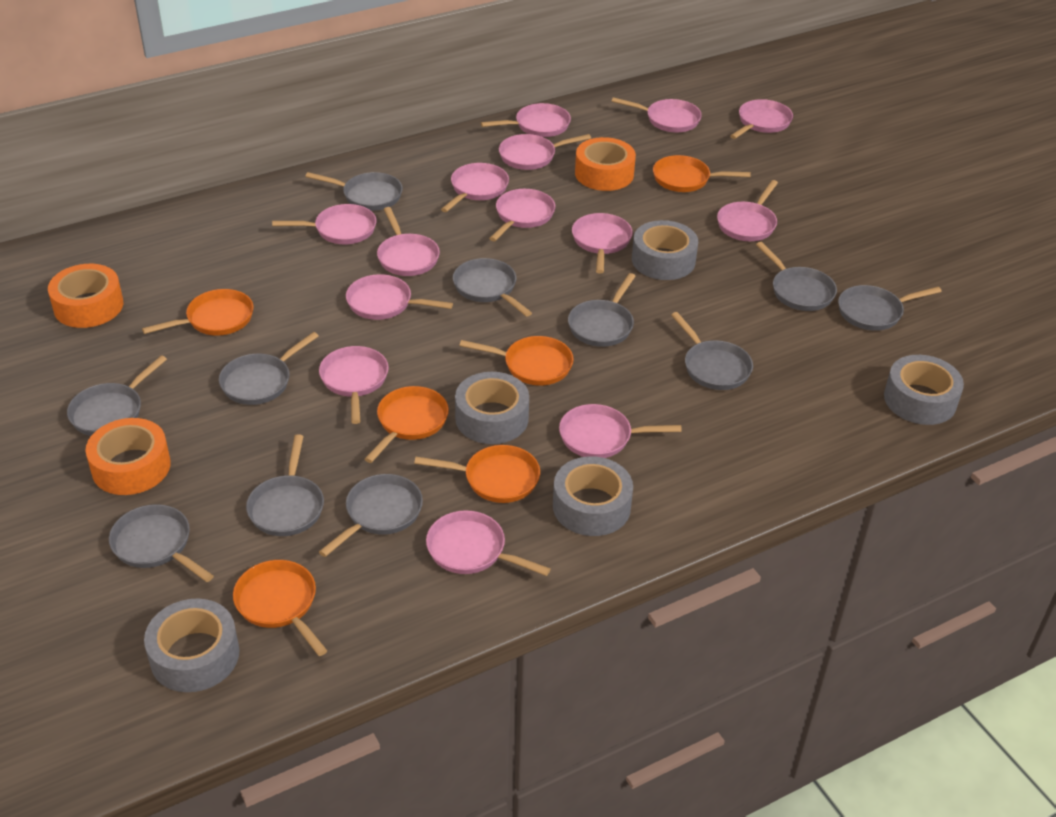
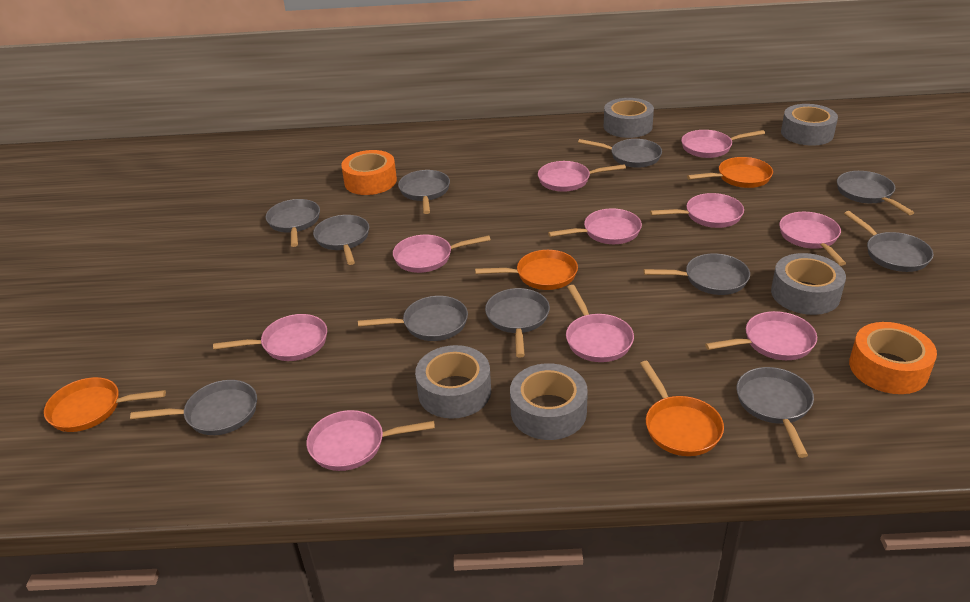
orange pan: [142,289,254,336] [233,560,327,656] [364,386,449,463] [414,445,540,503] [459,336,574,386] [653,155,751,192] = 6 -> [44,377,166,432] [475,250,578,290] [640,361,724,456] [687,157,773,188] = 4
orange tape: [48,264,123,328] [86,418,171,495] [575,137,636,191] = 3 -> [341,150,397,195] [849,322,937,394] = 2
pink pan: [272,204,376,244] [319,346,389,424] [346,274,453,320] [377,207,440,276] [426,510,550,576] [441,163,509,212] [481,103,571,137] [489,189,555,241] [499,134,591,170] [559,404,682,458] [572,213,633,274] [611,97,702,133] [717,180,778,241] [730,99,793,139] = 14 -> [213,314,327,361] [306,410,435,471] [393,235,490,273] [538,161,626,192] [548,208,642,244] [566,285,634,362] [650,193,744,228] [681,130,765,158] [705,311,817,360] [779,212,846,266] = 10

